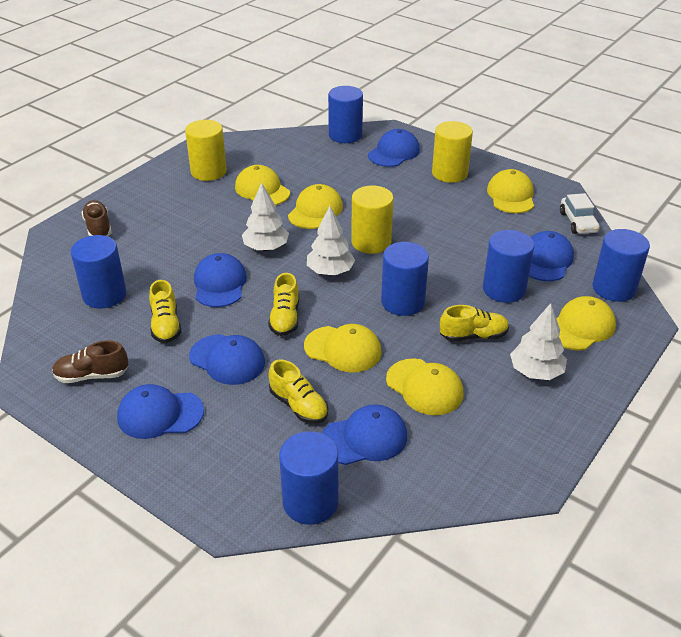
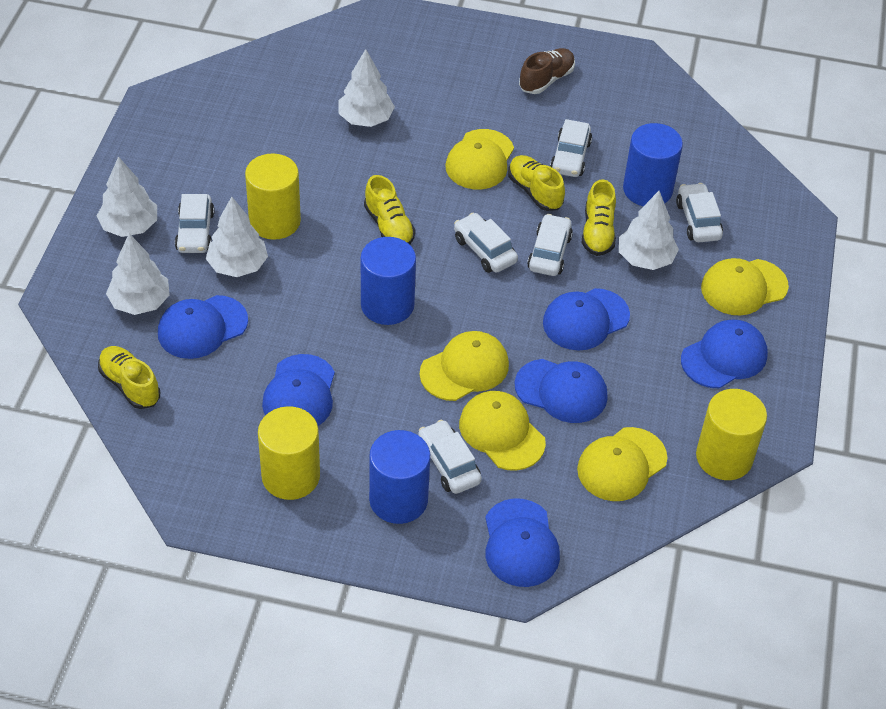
blue cylinder: [71,235,126,308] [279,431,338,525] [328,86,363,143] [381,242,429,316] [483,230,534,303] [593,229,650,302] = 6 -> [361,237,416,325] [369,430,430,524] [623,123,683,206] = 3
brown shoe: [52,340,128,383] [81,200,112,236] = 2 -> [519,48,575,94] = 1
white car: [560,193,600,234] = 1 -> [175,194,215,253] [418,420,482,494] [454,213,518,273] [527,214,573,276] [550,119,592,177] [676,183,723,242] = 6
white tree: [242,182,289,251] [307,206,355,276] [510,303,567,380] = 3 -> [97,156,157,237] [106,234,170,315] [206,197,268,277] [338,49,395,127] [619,191,679,270] = 5
yellow cap: [235,165,290,205] [288,184,343,229] [304,324,382,372] [386,358,463,415] [487,169,534,213] [556,296,616,351] = 6 -> [420,331,509,401] [446,129,514,189] [459,391,546,471] [577,427,667,501] [701,258,789,316] = 5

